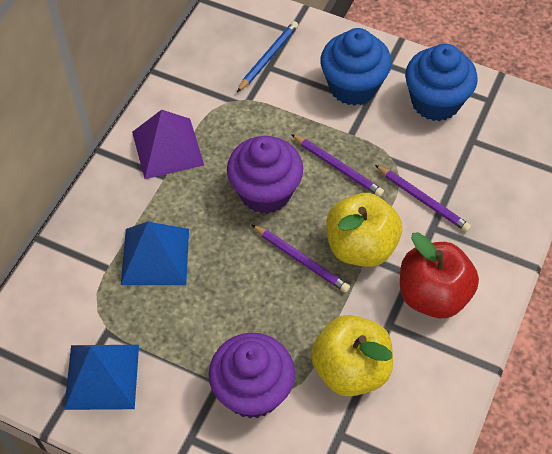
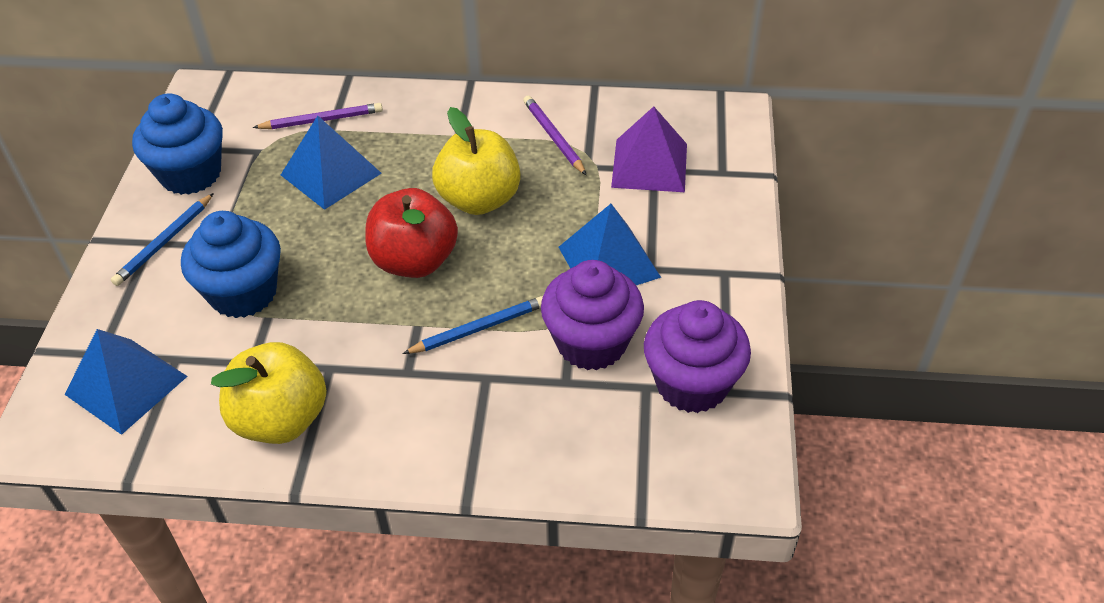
blue pencil: [237,21,298,92] = 1 -> [111,193,214,286] [403,296,543,354] = 2
blue pyramid: [64,345,139,410] [121,222,189,285] = 2 -> [64,329,188,435] [281,116,382,210] [559,204,661,285] = 3
purple pencil: [251,224,350,293] [291,134,384,197] [375,165,471,232] = 3 -> [253,103,383,129] [523,96,586,175] = 2

